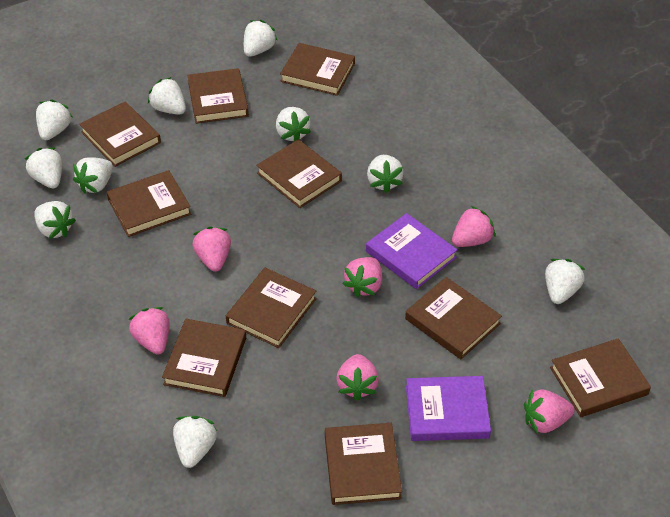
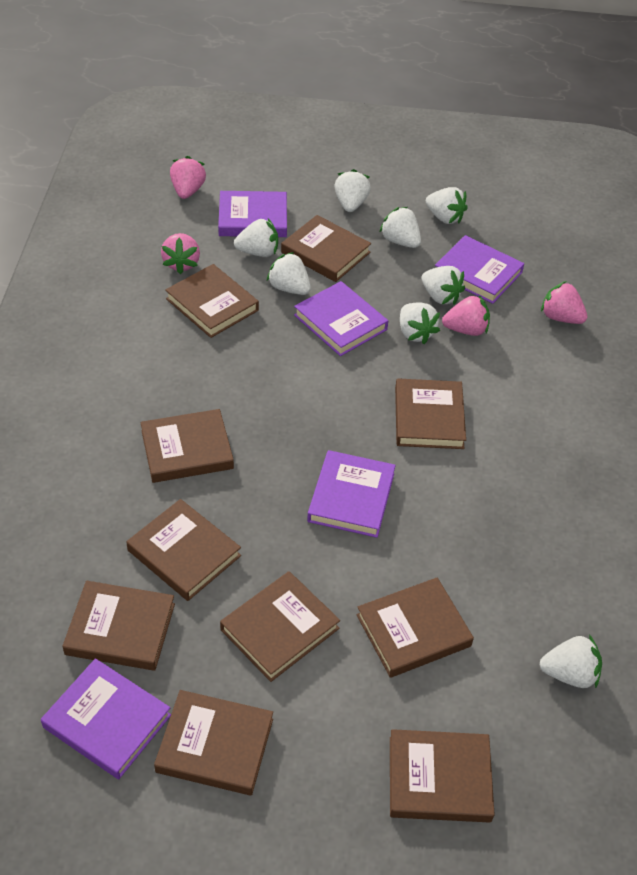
pink strawberry: [129,307,170,355] [192,226,231,272] [336,354,379,401] [343,257,382,298] [452,206,495,247] [524,389,574,434] = 6 -> [161,233,200,274] [170,156,206,199] [442,294,490,336] [541,281,587,324] = 4
purple book: [366,213,457,289] [406,376,491,441] = 2 -> [41,658,171,779] [218,191,287,237] [294,281,388,356] [307,450,396,538] [435,235,524,304] = 5
white strawberry: [25,148,62,188] [34,201,76,239] [36,100,72,140] [73,157,113,194] [148,77,186,115] [173,416,217,468] [244,20,277,57] [276,107,311,142] [367,155,404,193] [545,259,585,304] = 10 -> [234,218,278,257] [266,252,311,295] [334,169,371,212] [379,207,421,248] [400,302,440,344] [422,266,465,305] [426,187,468,224] [540,635,602,689] = 8

